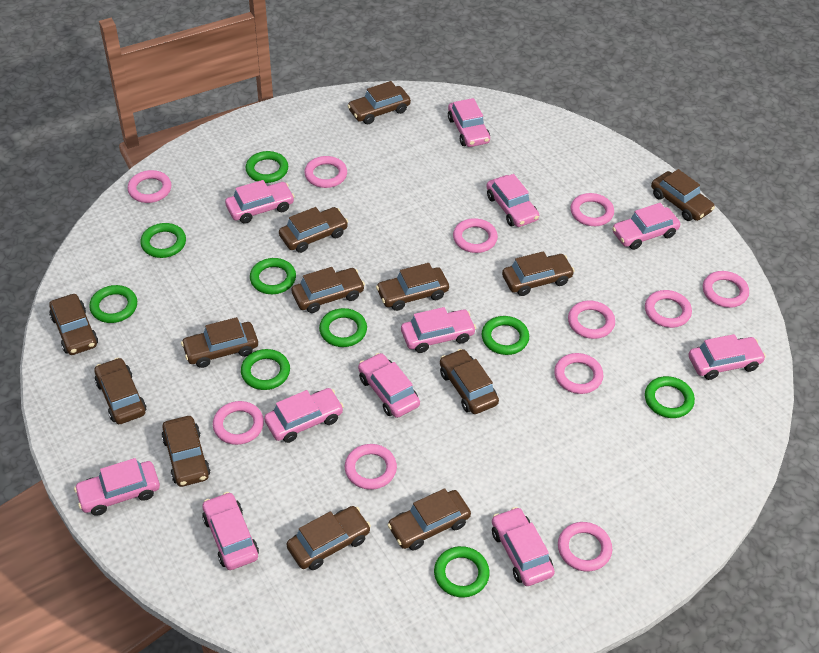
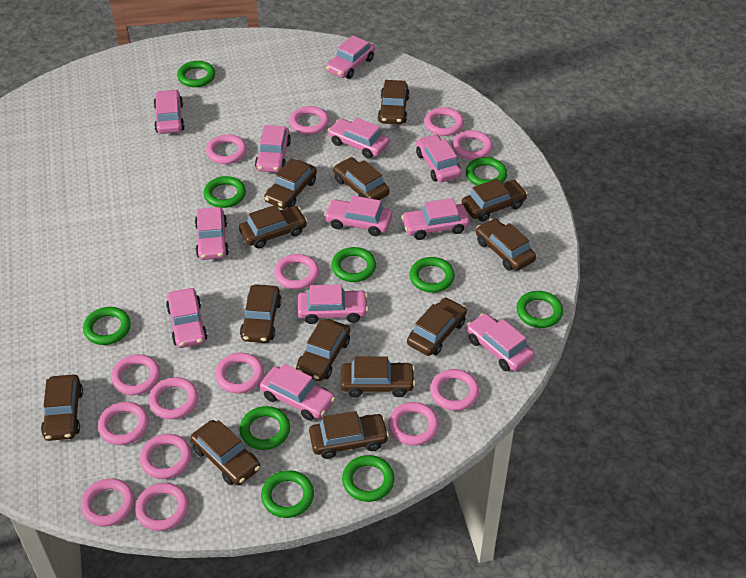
green ring: [89,285,137,323] [140,223,186,258] [241,349,290,390] [246,151,288,183] [250,258,296,294] [319,308,367,347] [434,546,490,598] [482,316,529,355] [645,376,695,418] = 9 -> [83,307,131,345] [177,61,215,87] [203,176,246,208] [240,406,290,450] [261,470,314,518] [331,247,376,282] [342,455,395,502] [409,257,455,293] [466,157,507,186] [517,291,563,328] = 10
pink car: [74,458,160,516] [202,492,259,570] [225,180,295,224] [264,388,344,443] [358,353,420,418] [401,307,476,353] [448,98,490,147] [486,174,539,227] [492,507,555,586] [612,203,680,250] [689,334,766,380] = 11 -> [154,89,185,134] [166,288,208,348] [195,207,229,260] [255,125,291,173] [260,364,335,421] [297,284,368,324] [324,196,392,236] [326,35,375,79] [327,118,389,159] [401,198,470,240] [416,134,462,182] [466,313,534,371] = 12
pink ring: [127,170,172,203] [213,401,264,445] [304,156,347,188] [345,444,397,490] [453,218,498,253] [554,353,603,394] [558,522,612,572] [568,301,615,339] [570,193,614,226] [645,290,692,328] [703,271,749,308] = 11 -> [81,478,135,527] [98,402,149,445] [111,354,160,395] [135,483,189,531] [140,434,192,479] [148,377,198,419] [206,134,247,164] [215,353,264,393] [274,254,319,290] [289,106,329,135] [388,402,439,446] [424,107,464,136] [430,369,480,411] [452,130,493,160] = 14

